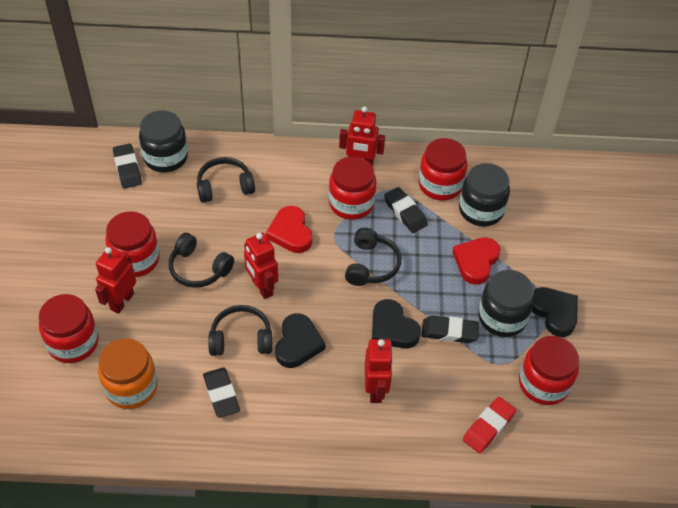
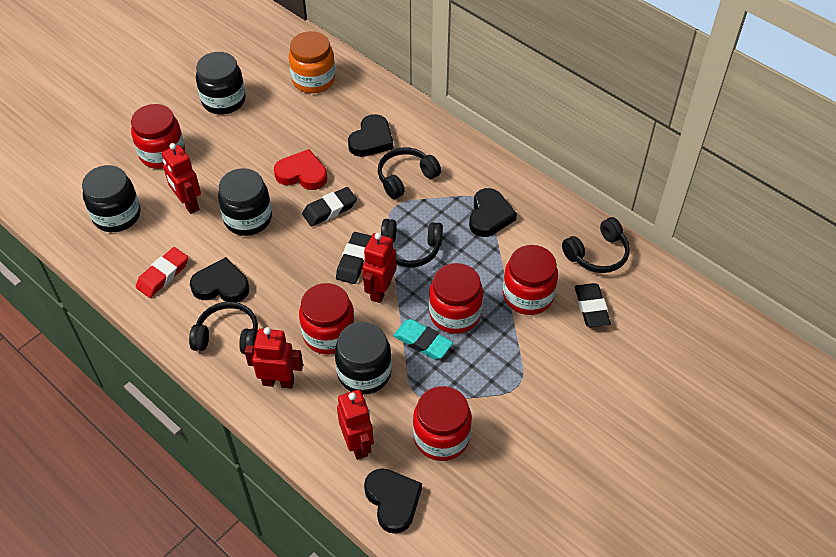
black eraser: [113,144,142,188] [203,367,240,418] [384,187,428,233] [422,315,479,343] = 4 -> [302,187,357,227] [336,232,371,284] [575,283,611,327] = 3
black heart: [275,313,325,368] [372,299,421,349] [532,287,578,337] = 3 -> [190,257,249,303] [348,114,393,157] [364,468,422,534] [469,188,517,237] = 4
black jar: [139,110,188,172] [459,163,510,226] [478,270,534,337] = 3 -> [82,165,141,232] [196,52,246,114] [218,168,272,236] [335,322,392,395] = 4
red heart: [266,206,312,253] [453,237,501,285] = 2 -> [274,149,327,190] = 1
turquoise eraser: none = 0 -> [393,319,453,359] = 1

